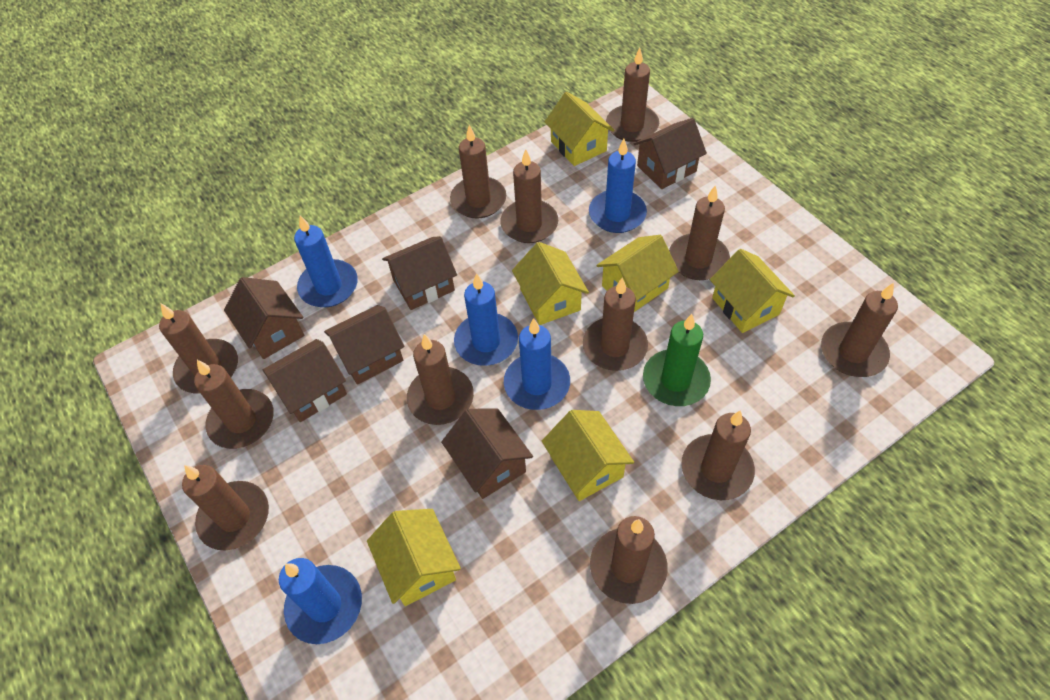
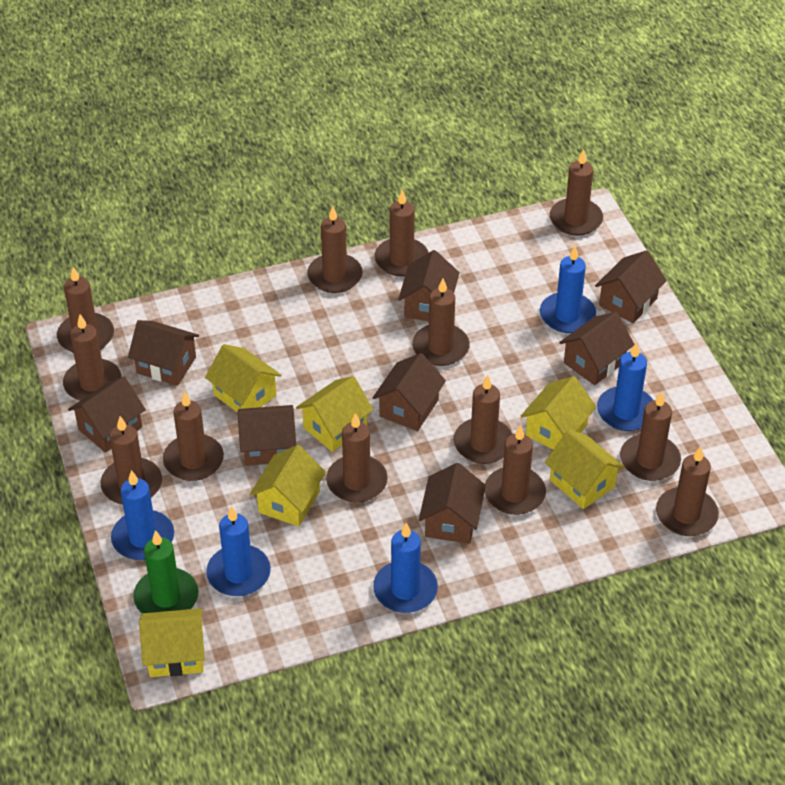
brown candle: [159,304,238,393] [182,465,269,551] [194,360,274,449] [407,334,474,425] [450,125,506,218] [500,149,558,243] [583,278,648,371] [590,516,668,604] [606,48,659,142] [669,185,730,280] [681,410,755,500] [821,283,898,377] = 12 -> [57,267,114,353] [63,314,122,401] [101,416,162,505] [163,392,224,481] [307,206,363,293] [326,413,388,503] [374,190,429,276] [412,278,470,366] [454,375,512,464] [485,425,546,515] [550,149,603,236] [620,391,681,481] [656,446,719,536] = 13
brown house: [224,277,304,359] [263,339,347,422] [324,305,404,385] [382,236,457,310] [441,408,533,499] [634,118,707,189] = 6 -> [68,376,146,453] [128,320,199,386] [237,405,296,466] [373,353,446,431] [398,250,460,321] [419,463,486,544] [559,312,635,385] [595,250,667,323] = 8

